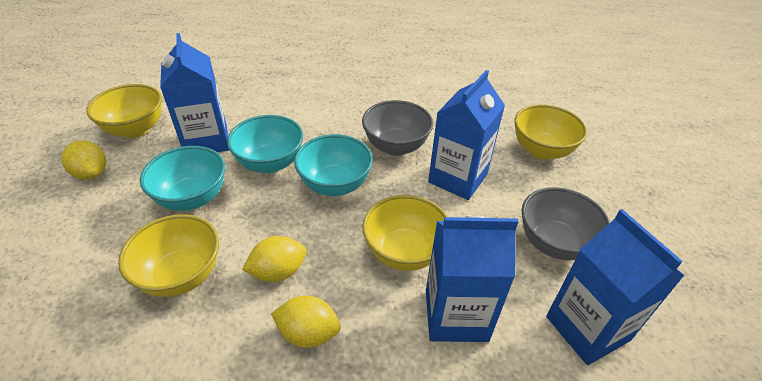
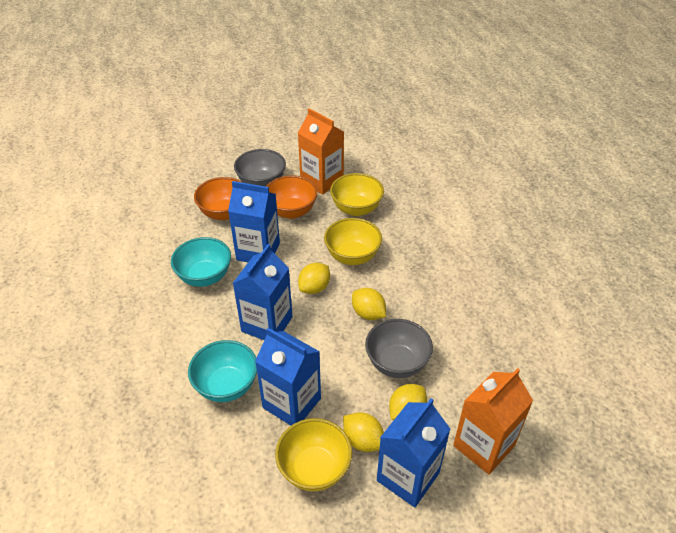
orange bowl: none = 0 -> [194,177,243,220] [266,175,318,219] = 2
orange carton: none = 0 -> [298,108,344,195] [453,368,533,474] = 2
turquoise bowl: [140,146,225,211] [227,115,303,173] [294,134,373,196] = 3 -> [171,237,231,287] [188,340,257,402] = 2
yellow bowl: [86,84,162,138] [118,214,219,297] [362,195,448,271] [514,104,587,160] = 4 -> [275,418,352,491] [324,218,382,265] [330,173,384,216] = 3
yellow lemon: [61,140,106,180] [242,236,307,282] [271,296,341,348] = 3 -> [298,263,330,294] [343,412,384,452] [352,288,386,320] [389,384,427,420] = 4

